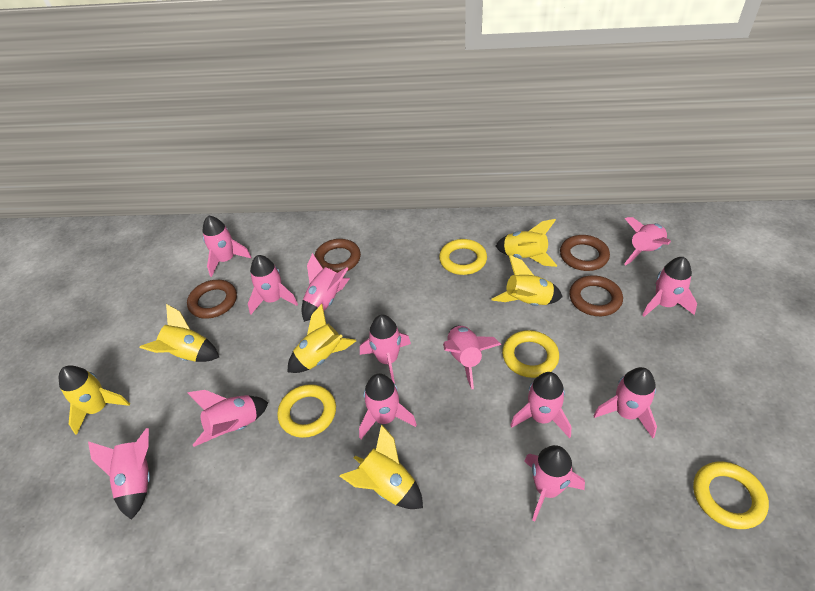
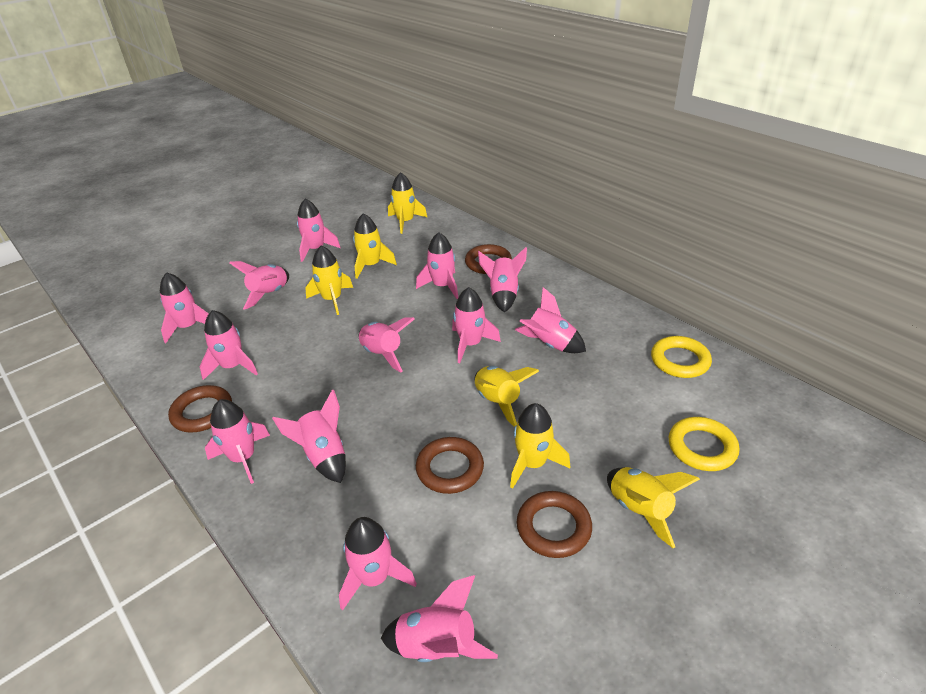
yellow ring: [277,384,336,438] [439,239,487,275] [502,330,559,378] [693,461,769,529] = 4 -> [651,336,712,378] [669,417,740,471] = 2

